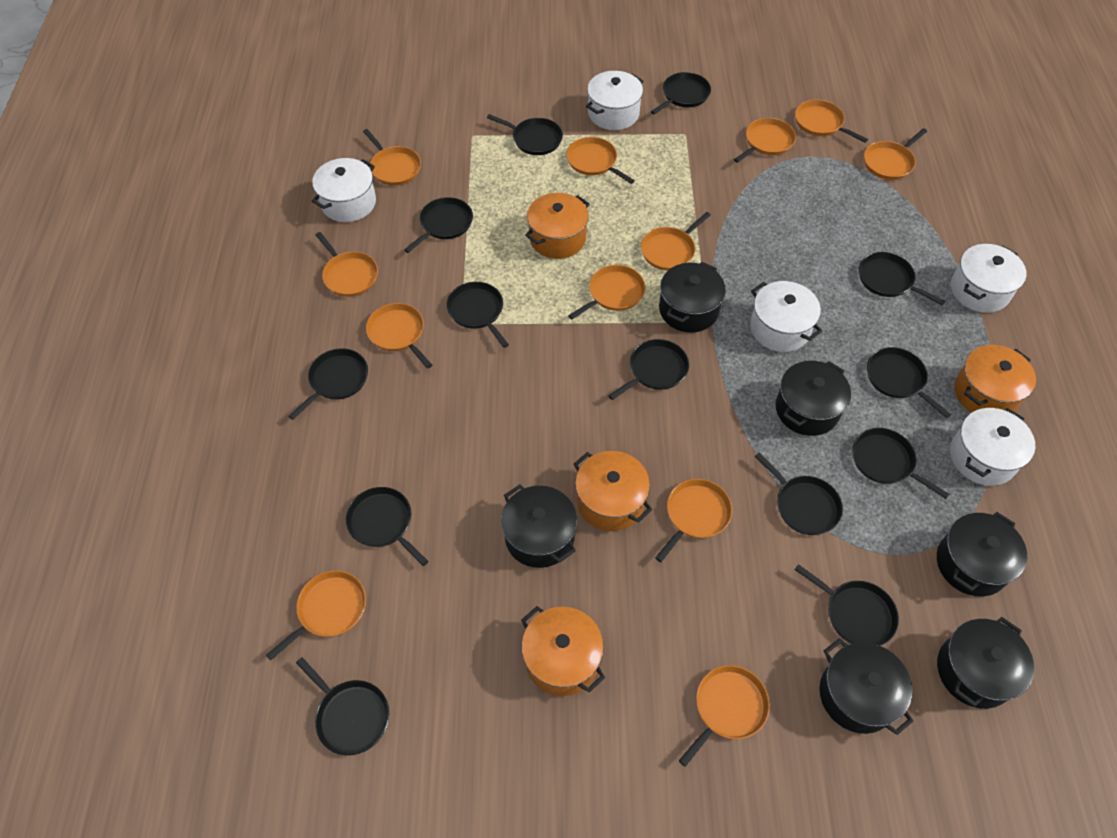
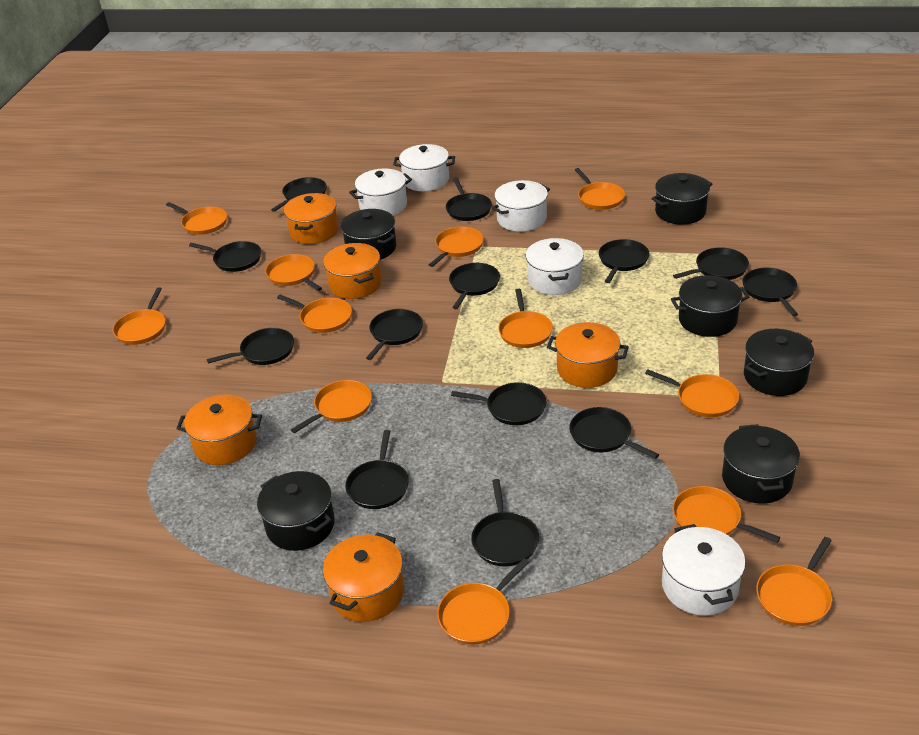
orange pot: [521,606,605,696] [525,193,590,259] [574,451,652,531] [954,345,1036,413] = 4 -> [176,394,262,465] [284,193,339,244] [323,243,382,299] [323,532,404,622] [547,322,629,388] = 5

